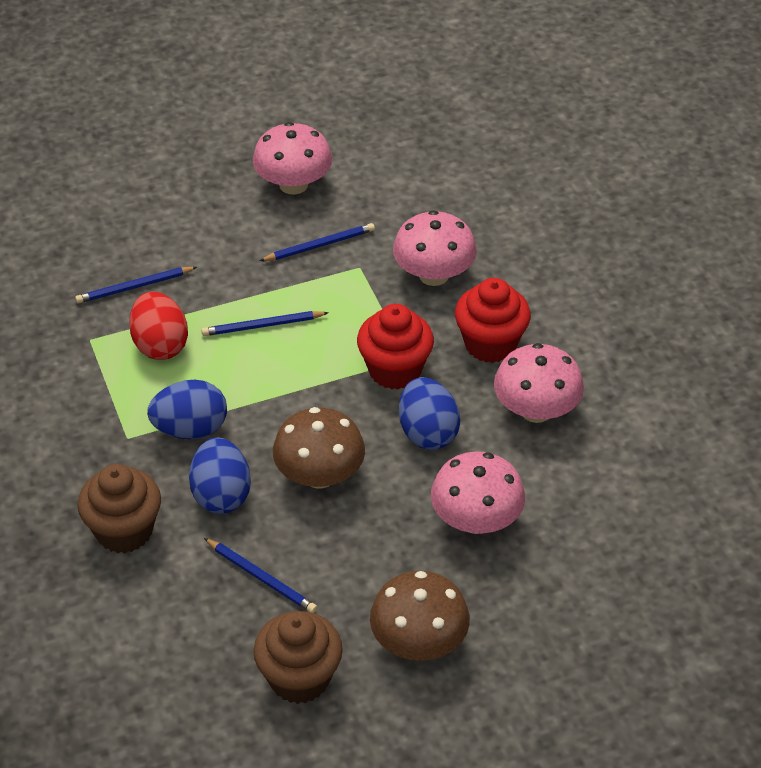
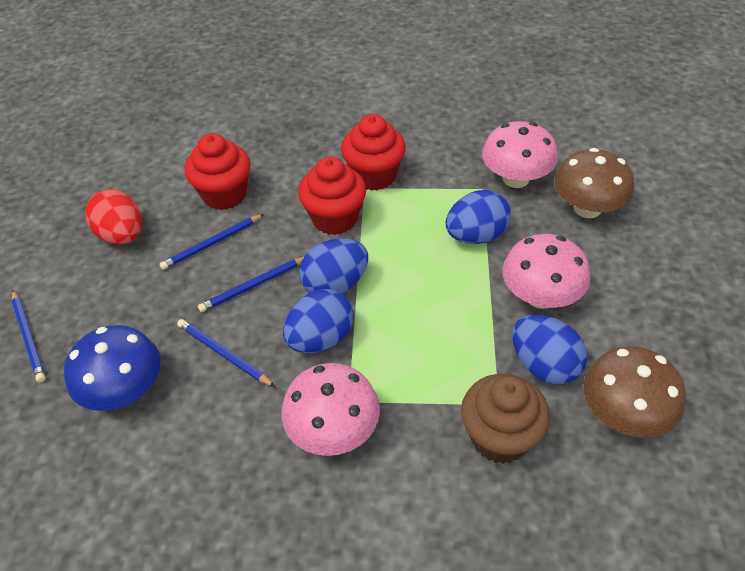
blue egg: [147,380,227,439] [189,438,251,514] [399,377,460,450] = 3 -> [283,289,353,353] [299,238,368,294] [446,190,511,244] [512,315,588,385] = 4
blue mushroom: none = 0 -> [64,325,161,411] = 1
brown cupcake: [77,464,161,553] [253,611,343,704] = 2 -> [461,374,550,464] = 1
pink mushroom: [253,122,333,195] [393,210,477,286] [431,451,525,534] [494,343,584,423] = 4 -> [281,363,380,456] [482,121,558,188] [503,234,590,309] = 3
red cupcake: [357,304,434,389] [455,278,531,363] = 2 -> [185,133,251,210] [298,157,366,235] [341,114,406,191] = 3

